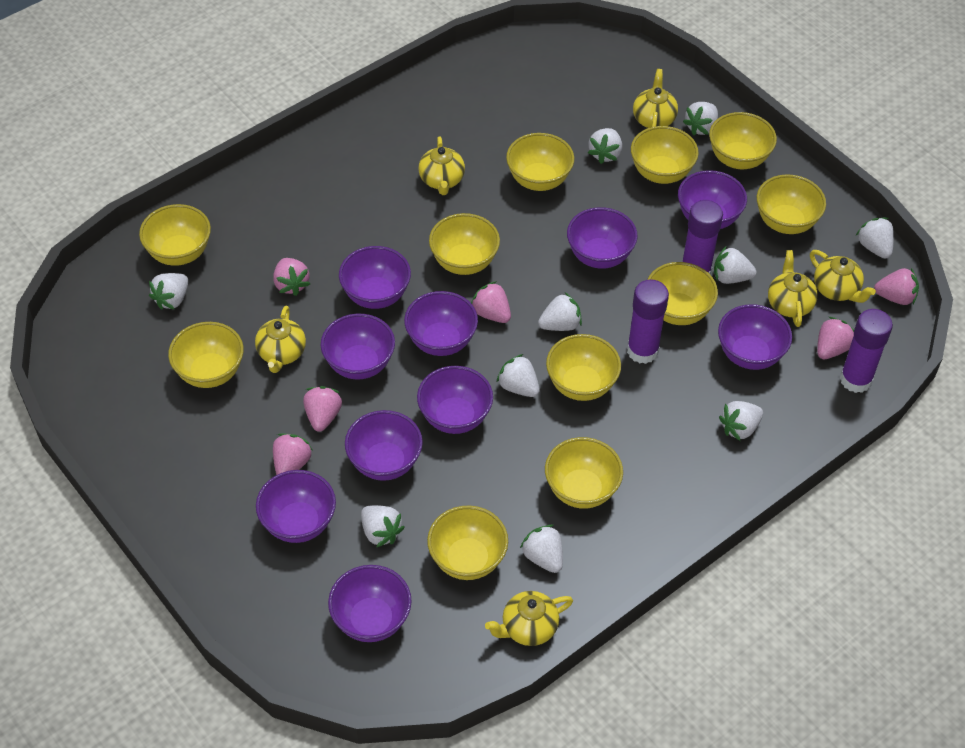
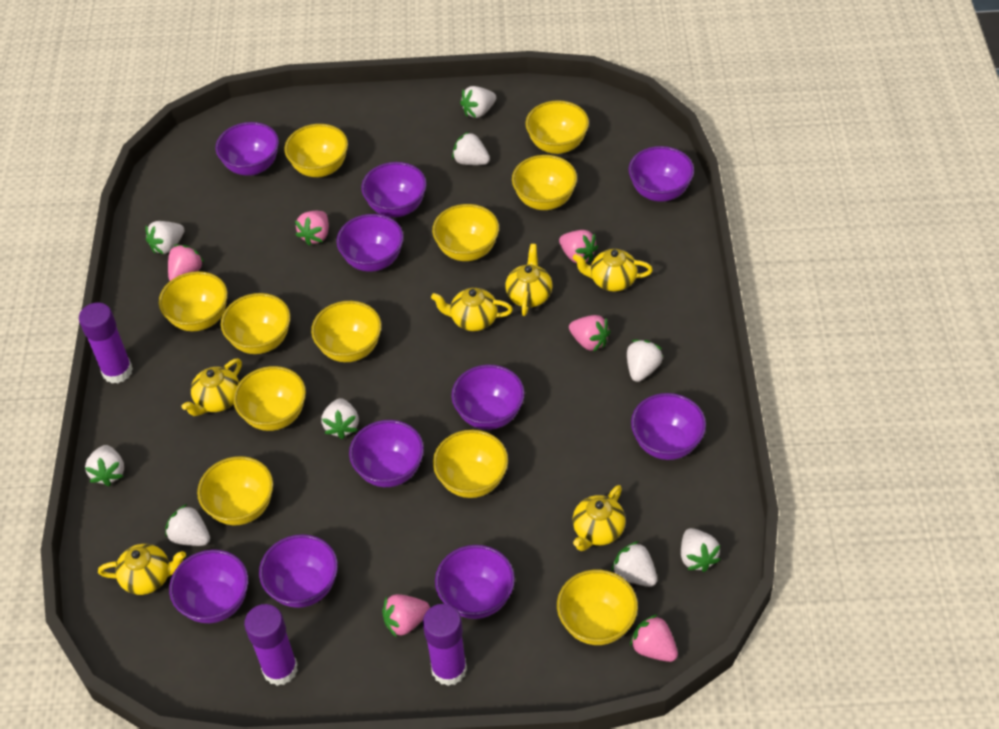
white strawberry: [149,273,188,310] [361,505,405,548] [496,354,540,397] [520,525,563,573] [538,293,582,331] [588,128,622,164] [683,102,718,135] [714,247,756,284] [719,401,763,441] [856,217,894,259] = 10 -> [85,445,124,486] [146,221,184,254] [165,504,210,546] [321,398,359,439] [452,132,490,165] [460,86,496,118] [611,541,657,587] [627,340,663,382] [681,528,721,572] = 9

